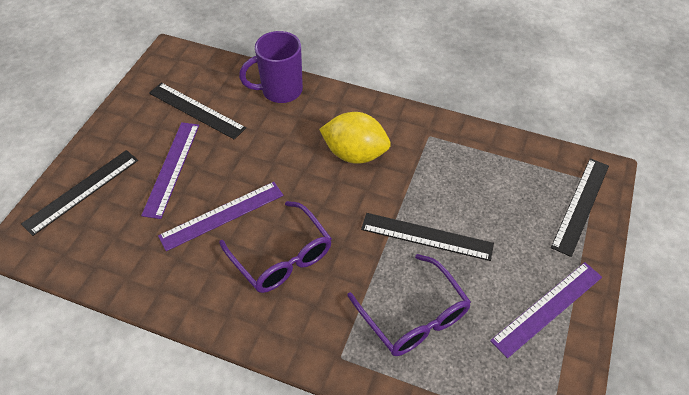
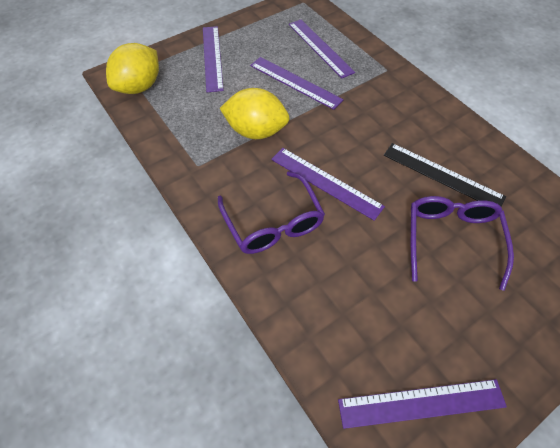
black ruler: [21,150,138,236] [149,83,246,140] [361,213,494,261] [551,158,609,257] = 4 -> [384,143,506,206] = 1
purple mug: [239,31,303,103] = 1 -> none = 0
purple ruler: [141,122,199,219] [158,182,283,251] [490,262,602,358] = 3 -> [203,26,224,92] [250,57,344,110] [271,148,385,221] [289,20,355,78] [338,379,507,429] = 5
yellow lemon: [319,112,391,164] = 1 -> [106,43,159,94] [220,88,289,139] = 2

